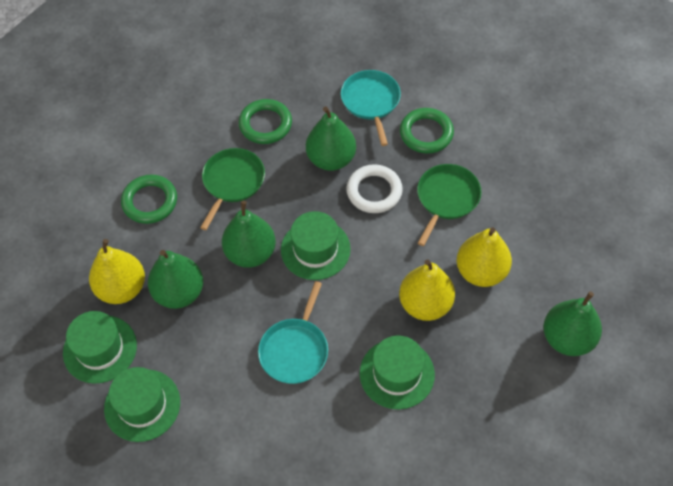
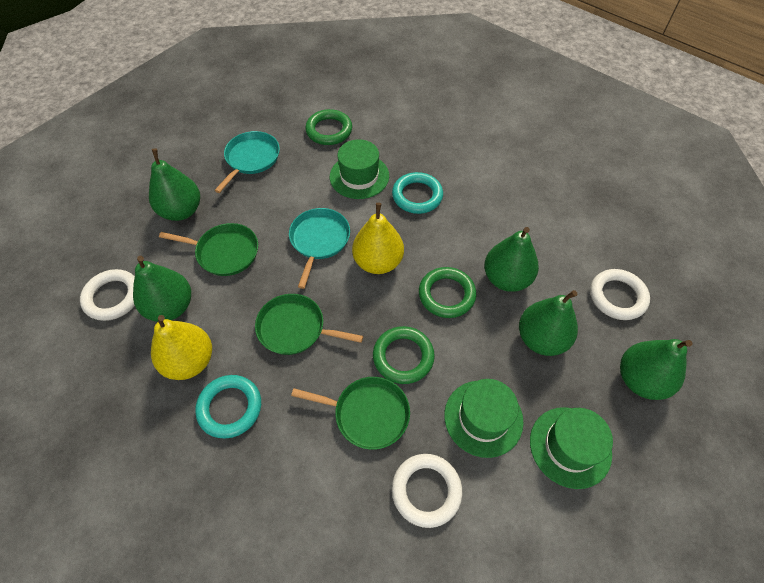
green hat: [63,311,137,384] [104,367,180,442] [281,211,351,280] [360,335,435,409] = 4 -> [330,139,389,199] [444,379,524,458] [530,407,613,489] = 3
green pan: [200,148,265,230] [417,164,481,246] = 2 -> [159,223,258,276] [255,294,363,355] [291,377,410,450] = 3
green pear: [148,250,203,309] [222,201,276,268] [306,107,356,171] [543,291,602,356] = 4 -> [133,256,191,322] [149,149,200,221] [484,227,539,292] [519,290,578,356] [620,339,692,400] = 5
turquoise ring: none = 0 -> [195,375,261,438] [392,172,443,214] = 2
white ring: [346,164,403,213] = 1 -> [80,269,135,321] [392,454,462,528] [590,269,650,320] = 3
yellow pear: [89,239,145,304] [399,259,455,321] [457,227,512,287] = 3 -> [151,315,212,380] [352,203,404,274] = 2

